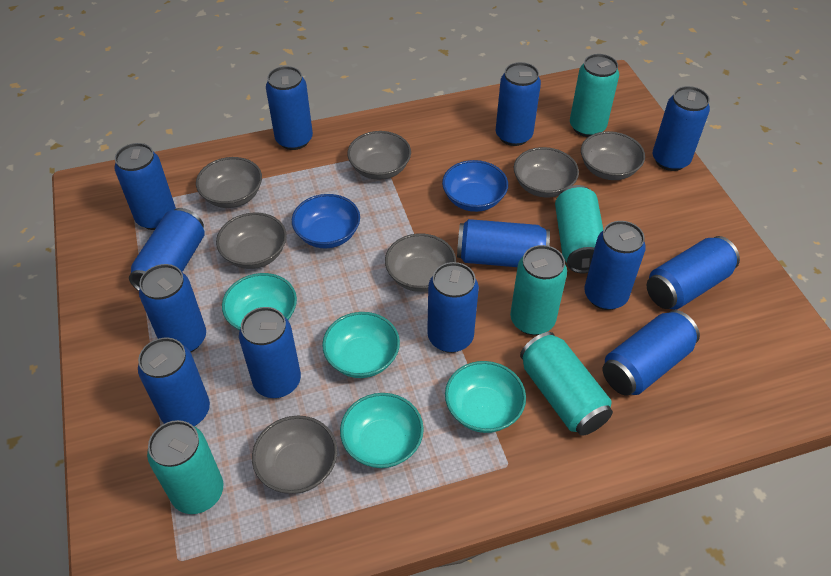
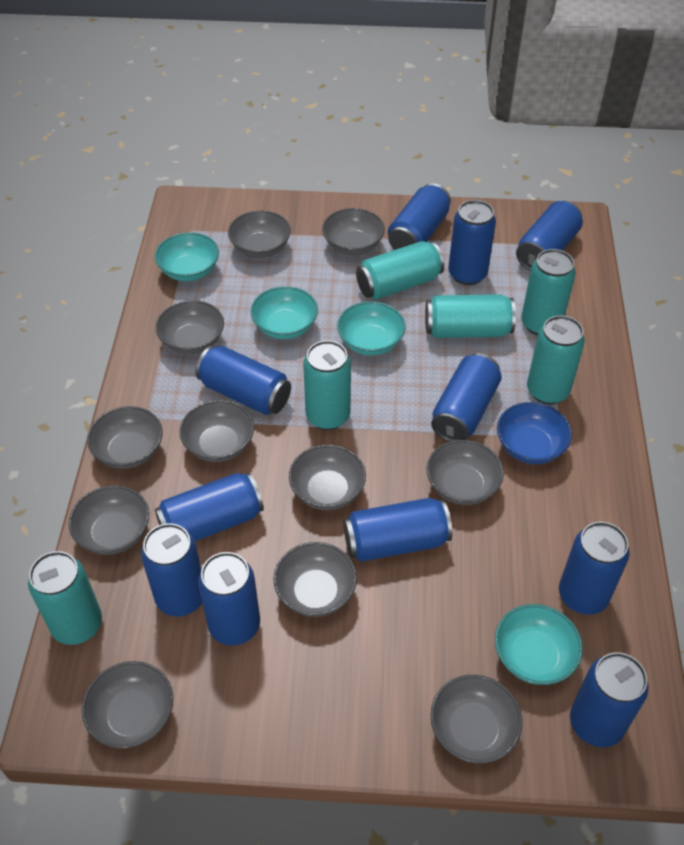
blue bowl: [292,194,360,249] [442,160,508,212] = 2 -> [497,402,572,464] = 1
blue can: [114,143,176,230] [129,208,205,291] [138,338,210,426] [139,264,206,352] [239,307,301,398] [266,66,313,150] [427,262,479,353] [457,219,550,267] [496,62,541,146] [584,221,646,310] [603,310,700,396] [647,236,740,310] [653,86,710,171] = 13 -> [141,523,202,617] [155,472,264,541] [196,345,291,415] [198,552,260,646] [343,498,452,562] [388,183,451,250] [431,353,502,442] [448,200,496,285] [516,201,583,271] [559,522,630,615] [570,652,648,747] = 11
grey bowl: [196,157,262,208] [216,213,287,269] [252,416,337,494] [347,131,411,180] [385,233,456,292] [514,147,579,197] [581,131,645,180] = 7 -> [69,485,149,555] [82,661,173,749] [87,406,163,469] [156,300,224,354] [179,400,254,462] [228,211,291,258] [273,542,357,617] [289,445,366,510] [322,208,385,255] [427,440,504,505] [430,675,522,764] = 11
turquoise can: [147,420,223,514] [510,245,567,335] [520,332,613,436] [555,185,603,273] [570,54,619,137] = 5 -> [28,551,102,645] [303,340,351,430] [356,241,444,300] [425,294,516,338] [521,249,576,335] [527,315,585,404] = 6

